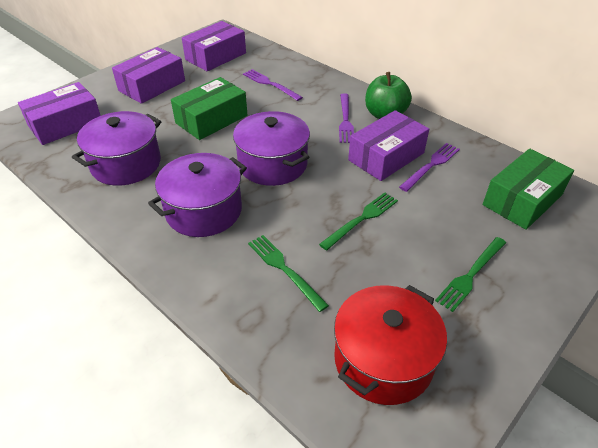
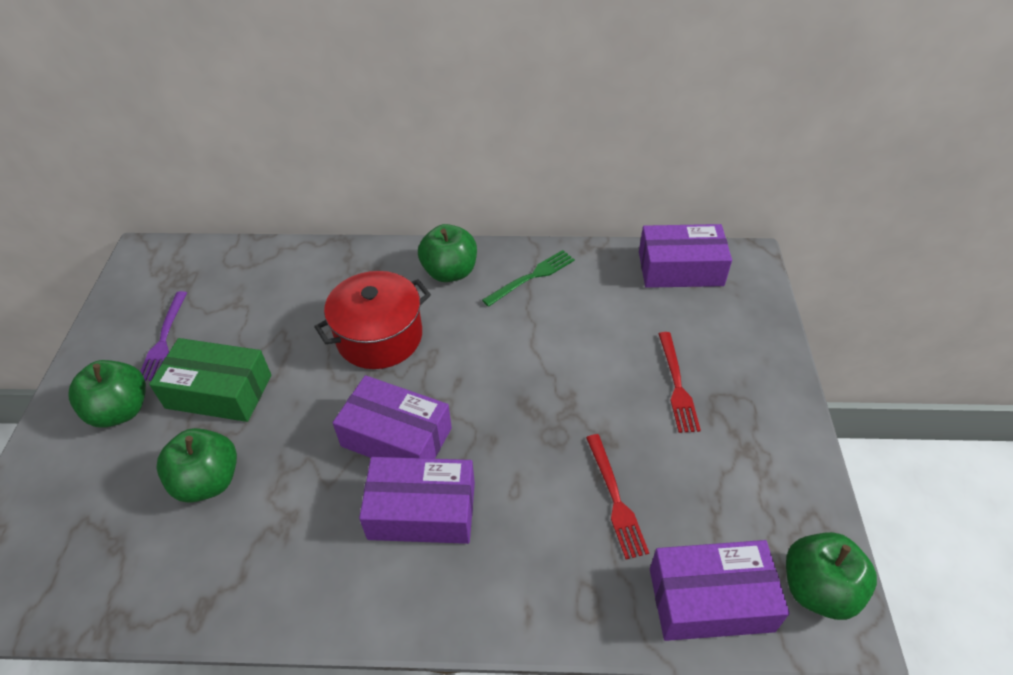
green apple: [365,72,412,119] = 1 -> [68,360,146,427] [157,428,237,503] [418,224,477,282] [786,532,877,620] = 4
green box: [171,77,247,140] [483,149,574,230] = 2 -> [149,338,271,422] = 1
green fork: [248,235,329,312] [319,192,398,251] [435,237,506,312] = 3 -> [482,250,575,307] = 1
purple fork: [243,69,303,101] [339,93,354,143] [399,143,460,192] = 3 -> [140,291,187,381] = 1
purple pot: [72,111,162,186] [148,153,247,237] [233,111,310,186] = 3 -> none = 0
red fork: none = 0 -> [586,434,649,559] [659,332,701,433] = 2

